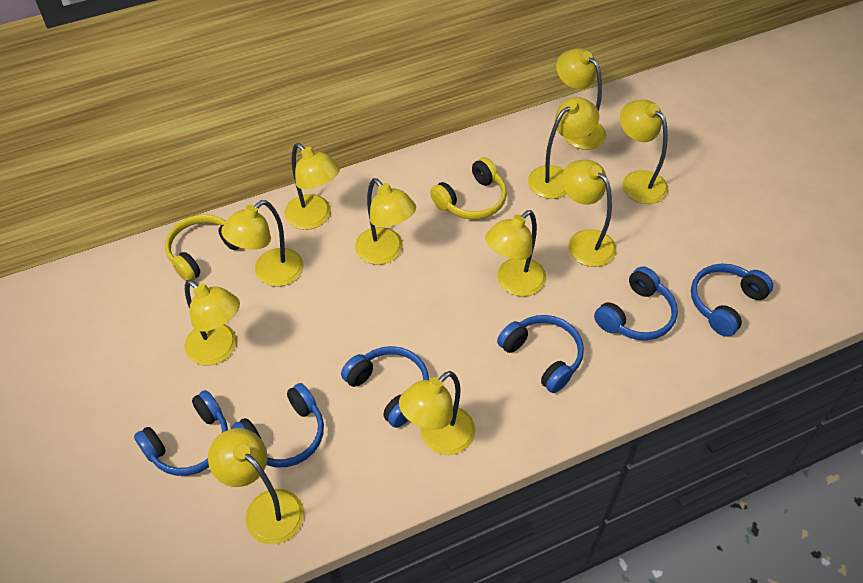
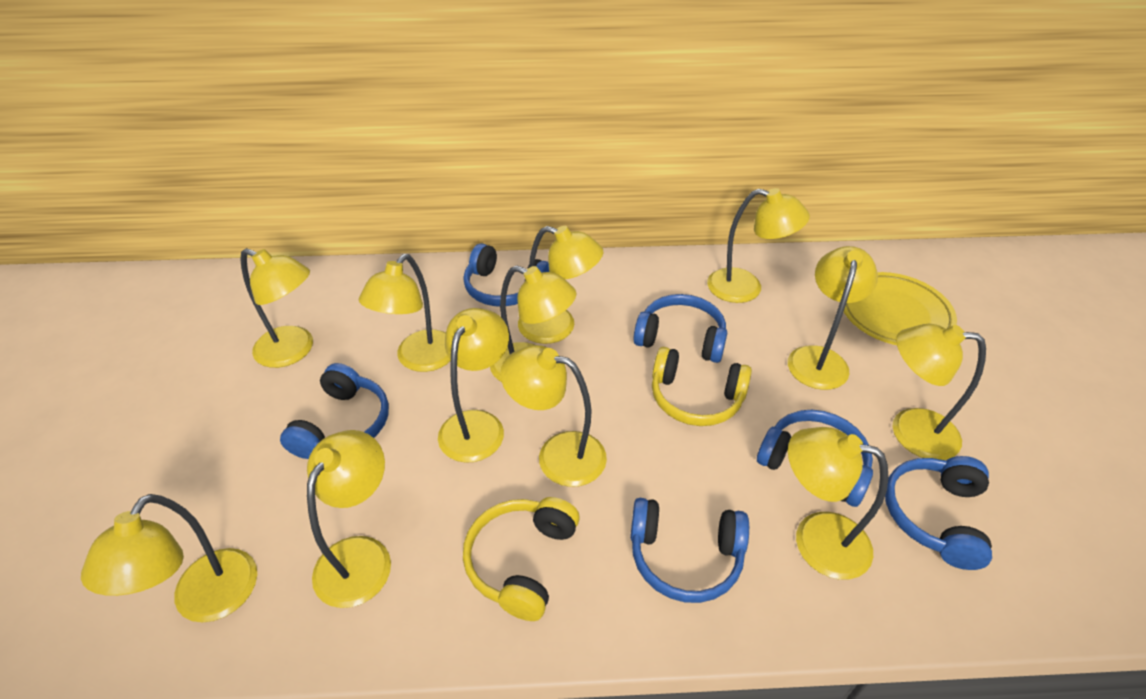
yellow lamp: [184,280,240,365] [208,428,304,545] [221,200,304,287] [284,143,340,230] [355,178,416,265] [399,371,476,455] [485,210,546,297] [528,97,599,199] [556,48,606,150] [562,160,616,267] [620,100,668,204] = 11 -> [81,494,257,622] [240,248,313,368] [307,430,391,608] [359,254,451,372] [438,308,509,463] [490,265,577,382] [500,345,607,487] [518,226,603,344] [707,188,810,303] [788,246,878,390] [788,427,888,580] [893,324,986,460] = 12
yellow plate: none = 0 -> [844,272,957,345] = 1

